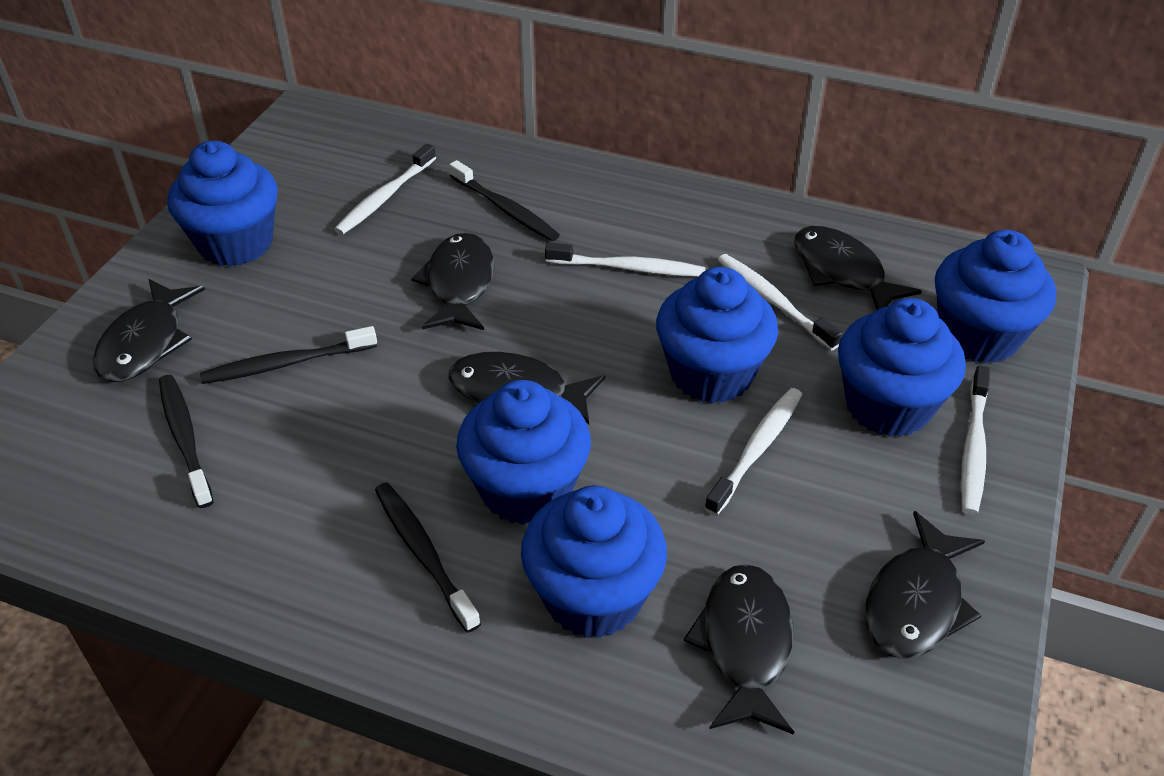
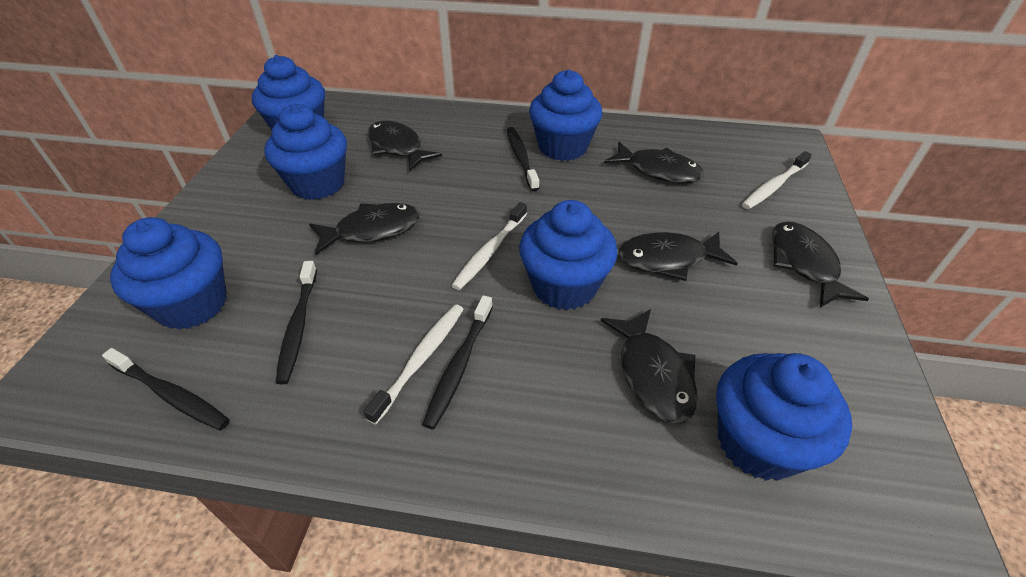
white toothbrush: [334,143,436,235] [545,242,706,277] [705,388,802,516] [718,254,842,350] [961,366,990,515] = 5 -> [363,304,464,425] [451,202,527,290] [742,151,812,209] = 3

